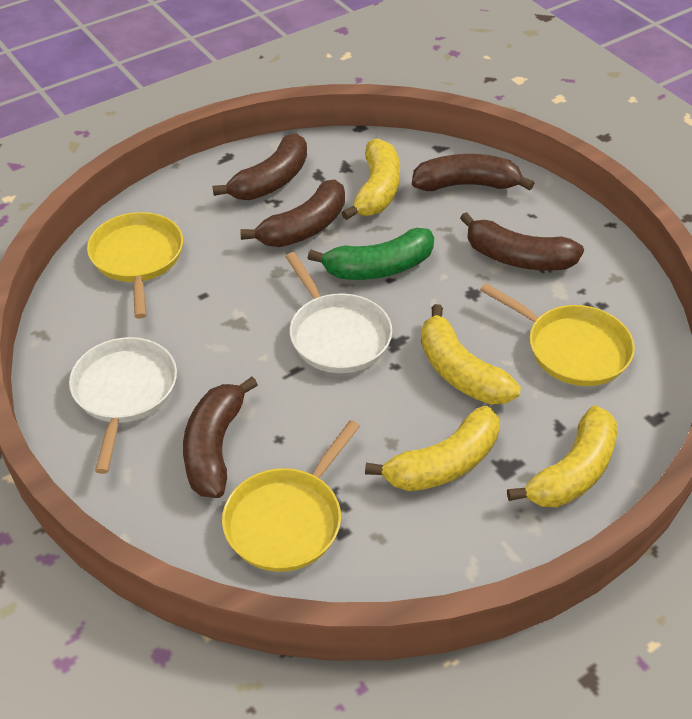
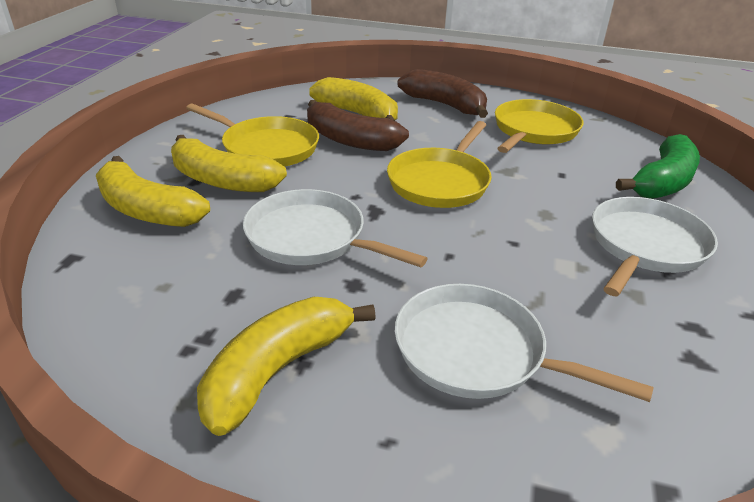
brown banana: [183,377,258,498] [213,133,307,200] [240,180,345,247] [412,154,534,191] [460,212,584,270] = 5 -> [307,100,409,151] [398,69,488,118] = 2
white pan: [69,337,177,474] [285,252,392,373] = 2 -> [243,189,428,267] [395,284,654,402] [592,197,718,296] = 3

